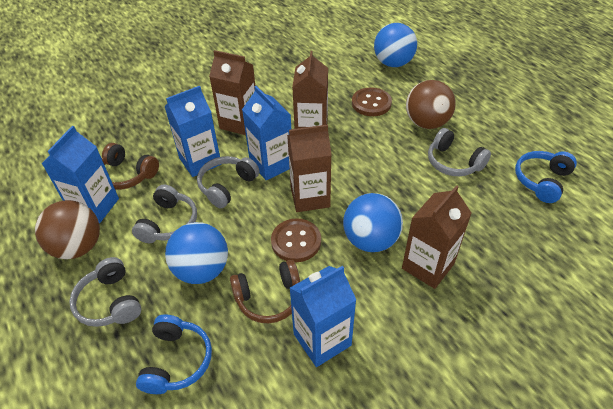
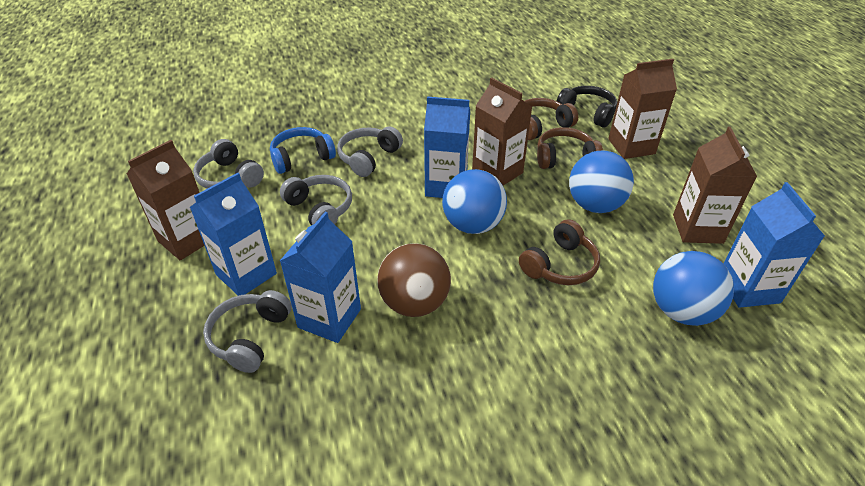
black headphones: none = 0 -> [557,86,617,128] = 1
blue headphones: [136,315,212,394] [515,151,577,203] = 2 -> [270,127,336,174] = 1
brown ball: [35,200,100,259] [406,80,456,129] = 2 -> [377,243,451,317] = 1
brown button: [271,218,321,262] [352,87,392,116] = 2 -> none = 0
brown headphones: [102,143,159,190] [230,260,300,323] = 2 -> [519,219,600,285] [524,98,578,140] [537,127,603,169] = 3

